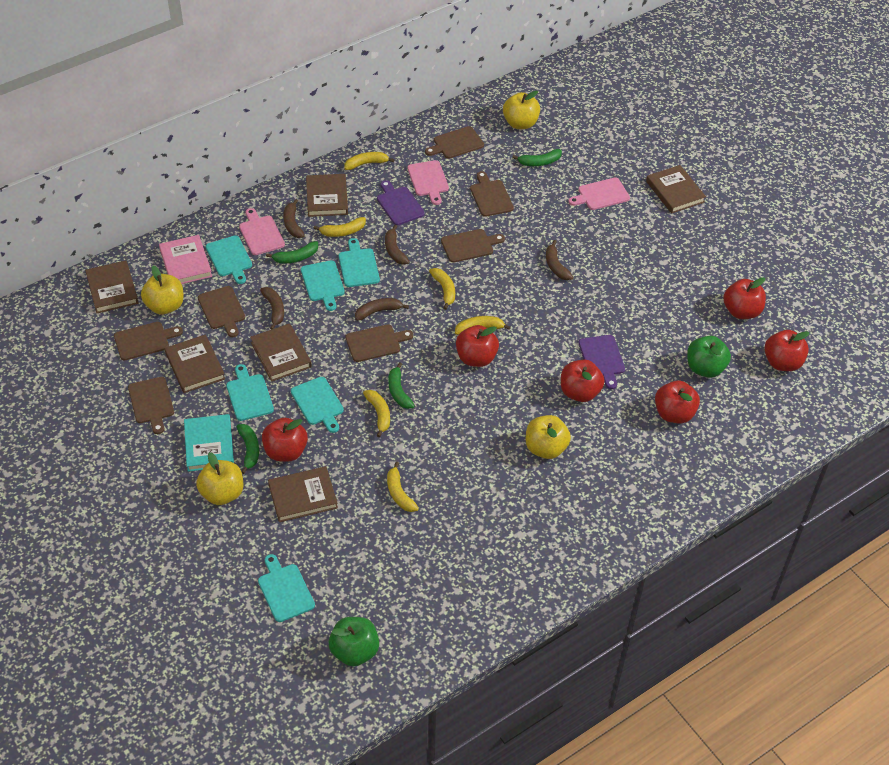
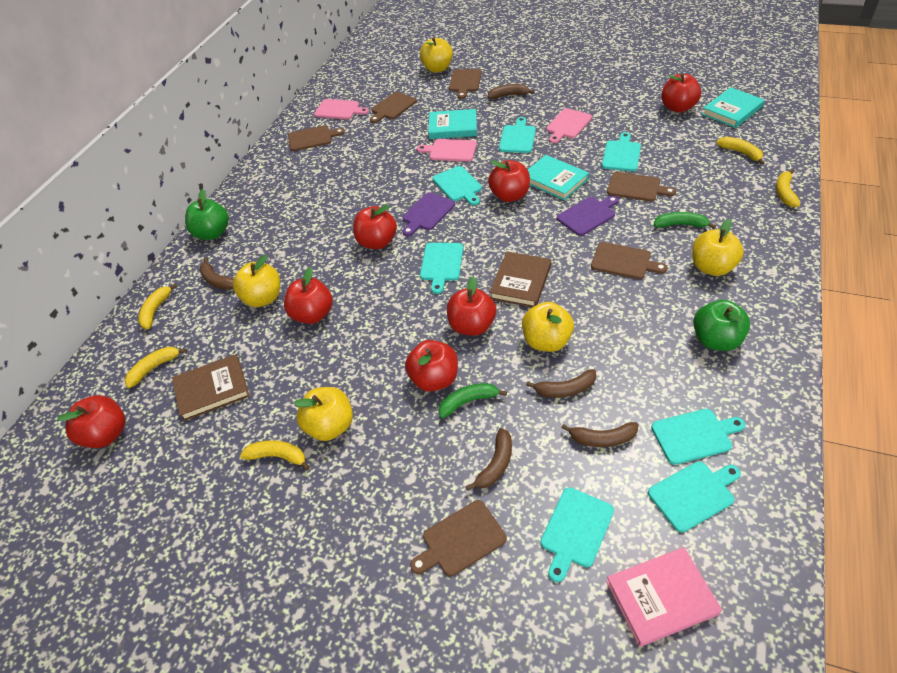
brown book: [85,260,139,313] [165,334,225,393] [250,323,312,382] [268,466,338,522] [306,174,348,217] [646,165,706,214] = 6 -> [172,354,250,421] [489,251,551,307] = 2
brown cutting board: [114,322,183,360] [128,377,174,434] [198,286,245,337] [345,324,413,362] [425,126,484,159] [441,229,505,263] [470,171,514,217] = 7 -> [288,125,345,151] [370,92,417,123] [410,500,507,576] [449,69,482,99] [591,242,668,279] [607,172,676,201] = 6
green banana: [237,424,259,474] [266,241,318,263] [388,362,415,409] [512,149,562,166] = 4 -> [439,383,507,418] [654,212,716,229] = 2
red apple: [262,418,308,462] [456,325,499,367] [561,360,605,402] [655,381,700,423] [723,277,766,319] [764,330,810,371] = 6 -> [57,395,125,448] [284,267,333,324] [353,205,397,249] [405,340,458,392] [447,276,496,336] [488,160,530,202] [661,73,701,113] = 7
turquoise book: [184,414,234,472] = 1 -> [428,109,477,139] [528,155,589,200] [702,87,765,128] = 3
turquoise cutting board: [206,236,252,284] [226,364,274,421] [258,554,315,622] [291,377,344,433] [301,260,345,311] [339,238,380,287] = 6 -> [420,243,463,294] [433,166,482,205] [499,117,536,153] [541,487,614,582] [602,132,641,171] [648,461,741,533] [651,409,745,465] = 7
yellow apple: [141,266,184,315] [196,452,243,505] [503,91,540,129] [526,415,571,459] = 4 -> [233,255,280,307] [294,387,353,441] [420,38,453,73] [522,302,574,352] [692,219,744,276] = 5
yellow banana: [314,217,366,237] [344,152,395,170] [363,390,390,437] [387,462,419,512] [429,268,455,310] [455,316,511,335] = 6 -> [125,347,187,388] [138,284,177,329] [240,440,310,471] [716,137,764,165] [776,169,800,207] = 5

